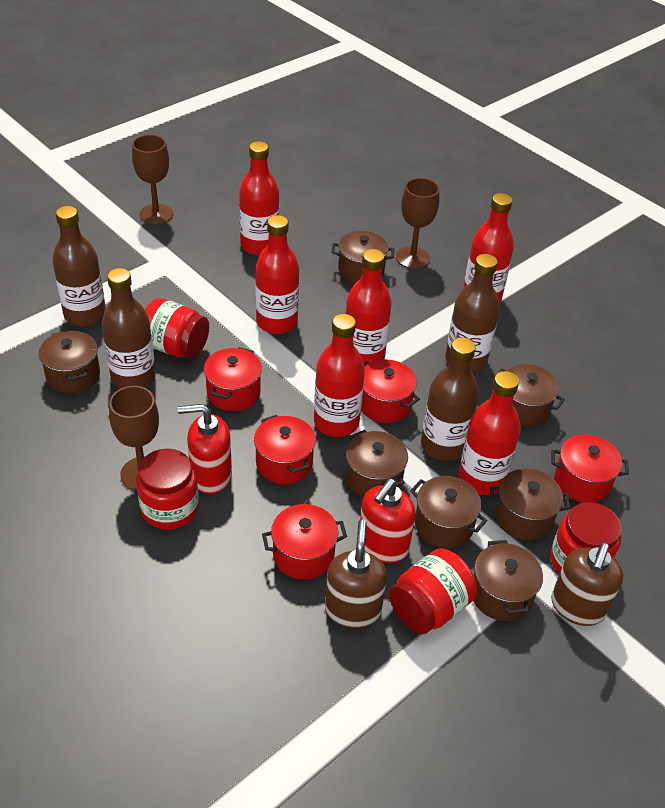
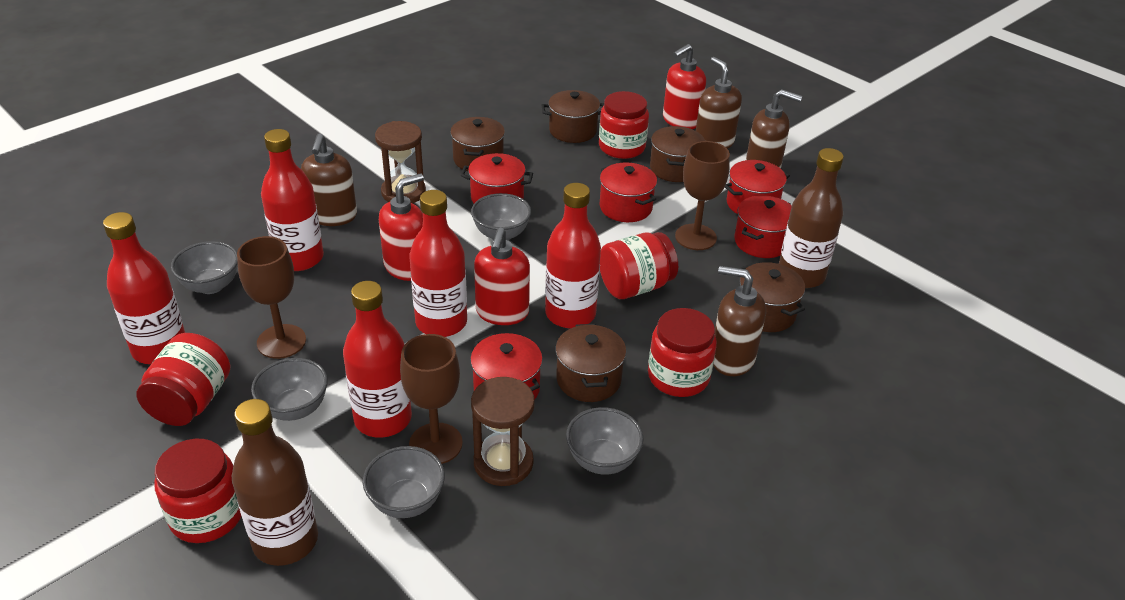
brown bottle: [52,206,106,326] [102,268,156,389] [421,337,479,461] [445,254,500,373] = 4 -> [232,399,318,566] [779,148,844,288] = 2
brown hourglass: none = 0 -> [375,121,426,203] [471,377,535,486] = 2
brown pot: [39,330,100,393] [332,231,394,283] [346,430,408,498] [410,476,487,548] [473,540,543,621] [490,469,570,540] [498,364,565,427] = 7 -> [450,117,505,171] [542,90,604,143] [556,324,626,402] [650,126,705,182] [740,262,805,332] = 5
brown soap dispenser: [325,520,387,629] [551,542,623,626] = 2 -> [301,133,357,226] [696,57,742,149] [713,266,766,376] [746,89,802,168] = 4
grey bowl: none = 0 -> [171,241,238,294] [251,358,328,421] [363,446,445,518] [471,193,531,240] [566,407,644,475] = 5
red bottle: [239,141,279,256] [255,215,299,334] [314,314,365,437] [345,249,392,363] [458,371,521,495] [463,193,514,303] = 6 -> [103,212,185,364] [261,129,324,271] [343,281,412,438] [409,190,467,337] [545,183,601,329] = 5
red jar: [136,449,199,530] [145,298,209,359] [389,548,477,635] [550,502,622,574] = 4 -> [136,333,230,426] [154,439,241,543] [599,91,649,159] [600,232,678,299] [648,308,717,397] = 5
red soap dispenser: [178,404,232,494] [360,479,416,563] = 2 -> [379,173,424,281] [474,227,530,325] [663,44,706,129] = 3

